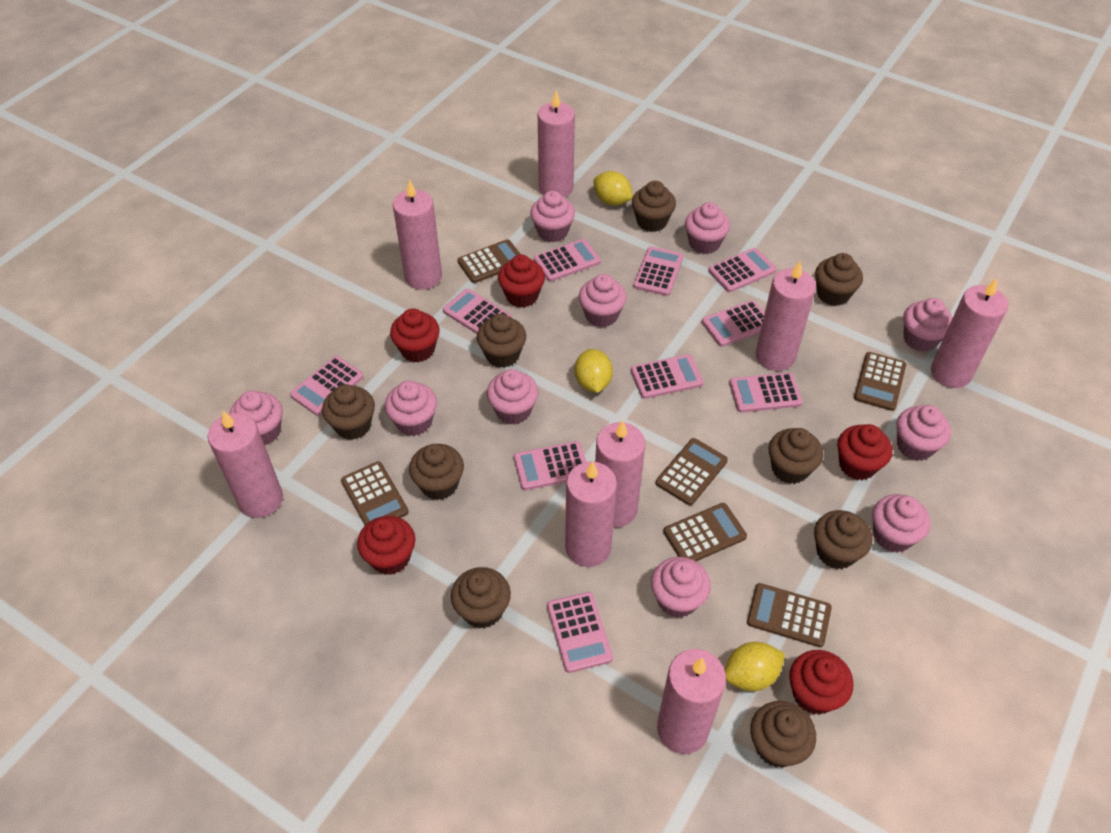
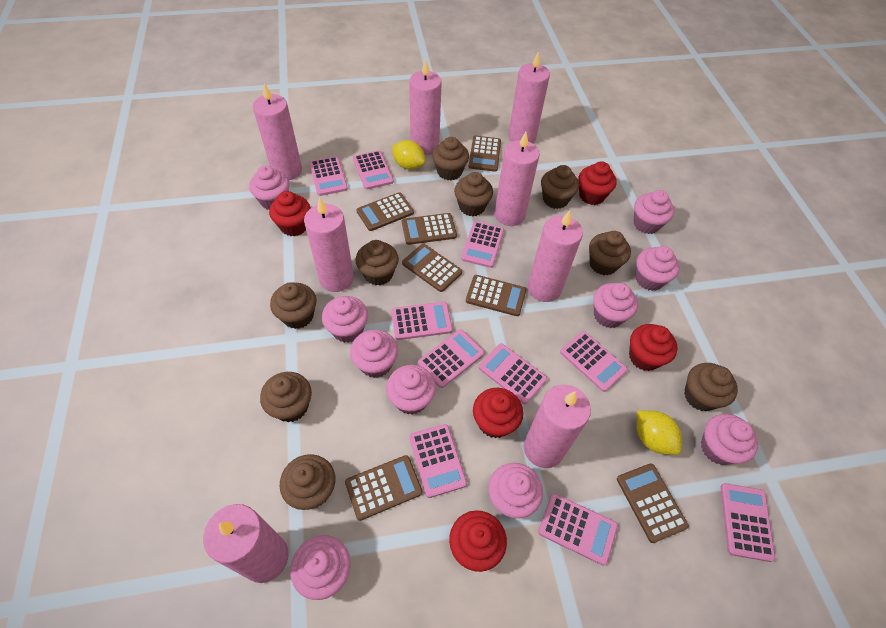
brown calculator: [341,461,409,525] [457,239,521,283] [656,438,728,505] [663,503,747,561] [747,583,832,647] [854,352,906,411] = 6 -> [345,455,422,521] [356,192,414,231] [402,213,457,245] [402,244,462,292] [466,275,527,316] [469,136,501,172] [617,463,689,543] = 7
yellow lemon: [574,349,613,393] [593,171,633,206] [725,642,785,691] = 3 -> [392,140,426,170] [637,410,682,455] = 2

